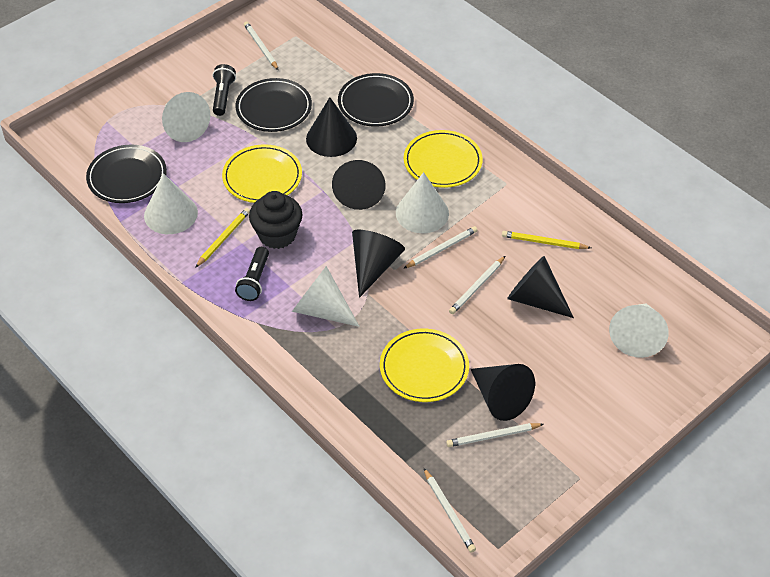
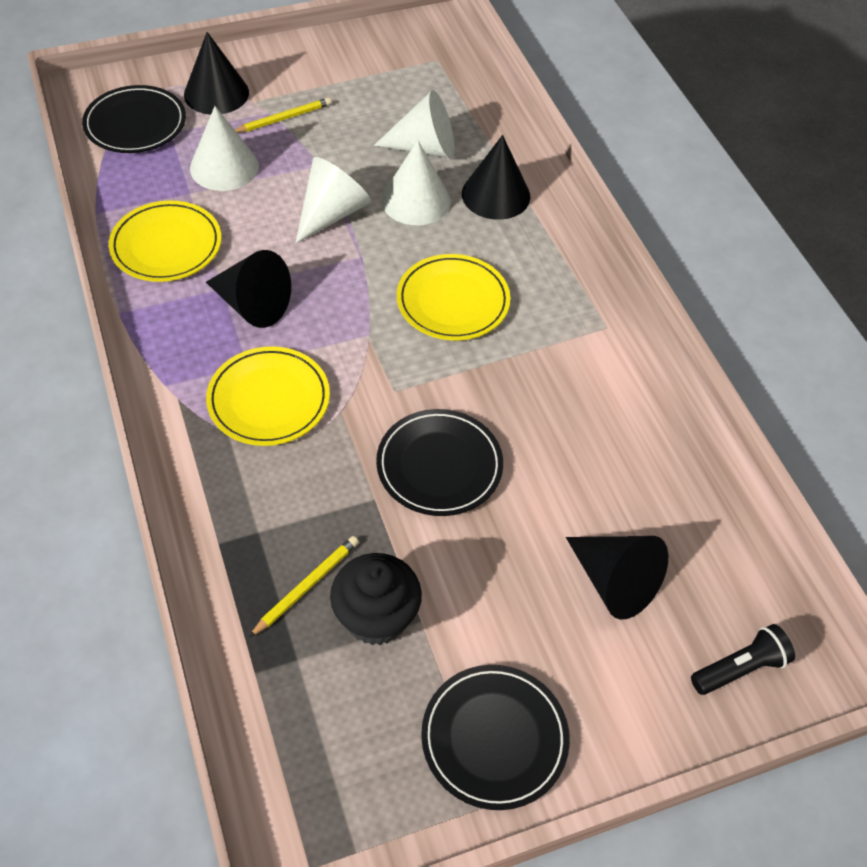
black cone: [306,97,357,157] [332,160,386,210] [352,230,405,298] [471,364,535,421] [507,256,574,318] = 5 -> [184,32,249,115] [206,250,291,328] [462,135,530,220] [566,536,668,620] = 4
black flashlight: [213,64,236,116] [235,247,269,301] = 2 -> [691,624,795,695] = 1
white cone: [144,173,198,234] [162,92,210,142] [292,266,360,327] [396,172,449,233] [609,304,669,358] = 5 -> [190,106,259,191] [296,157,371,243] [374,90,455,158] [381,140,451,225] = 4
white pencil: [244,21,279,70] [403,226,478,269] [424,468,476,553] [446,423,544,447] [449,256,505,314] = 5 -> none = 0

